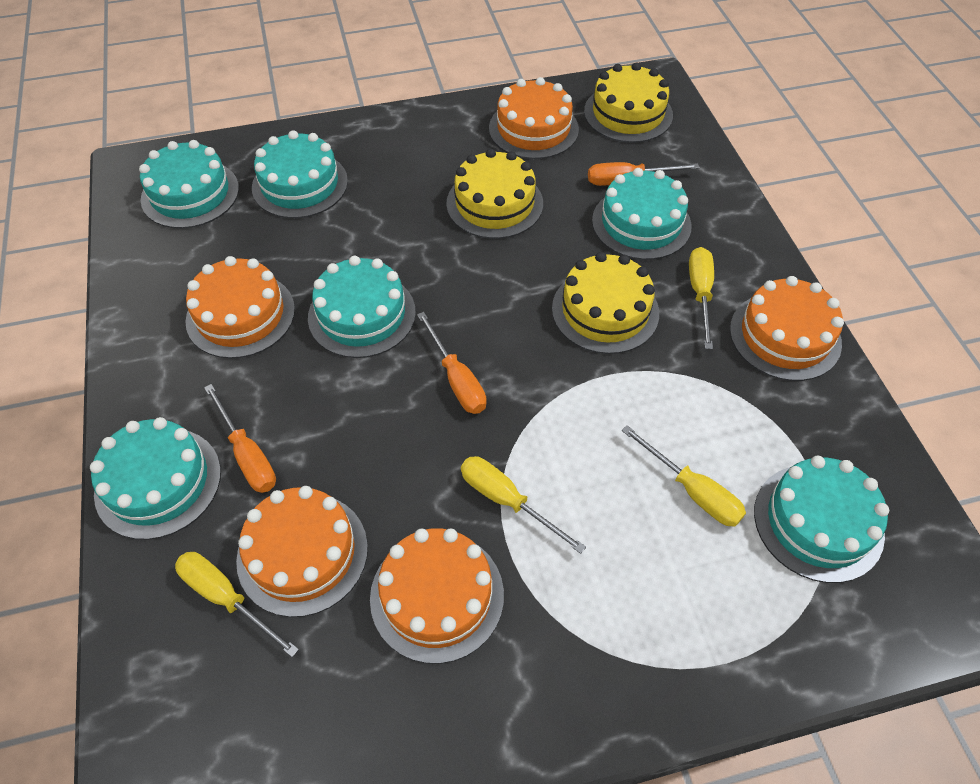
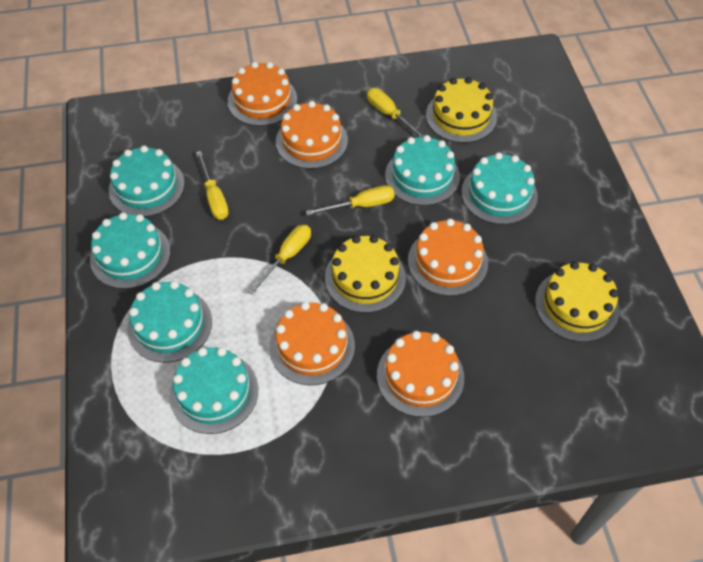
orange screwdriver: [204,384,276,493] [417,312,486,414] [588,162,700,186] = 3 -> none = 0

